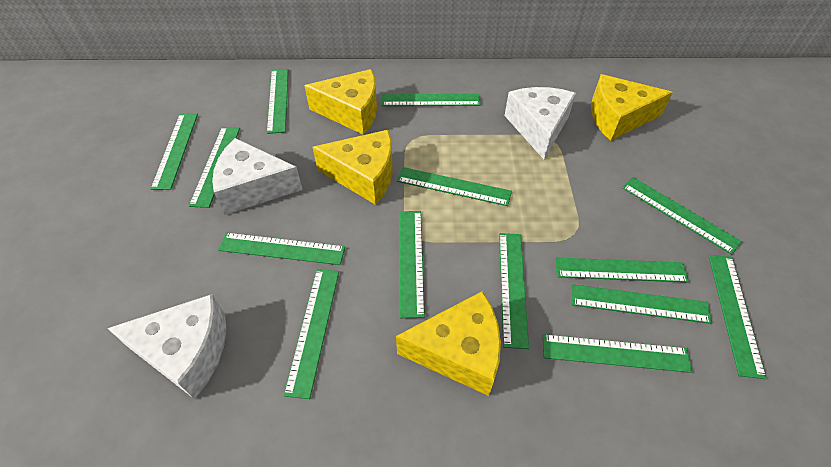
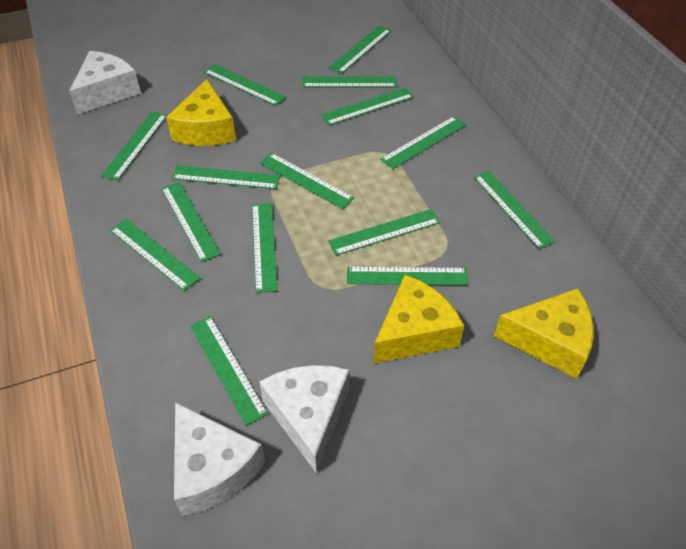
green ruler: [151,113,198,190] [189,127,240,208] [218,233,345,265] [267,69,288,134] [284,269,339,399] [382,94,481,106] [397,167,512,206] [400,211,425,318] [499,233,529,349] [543,334,692,373] [555,258,689,282] [571,284,712,324] [622,177,742,255] [708,255,766,379] = 14 -> [101,112,167,181] [110,219,201,291] [162,182,221,262] [172,166,280,189] [190,316,268,426] [204,64,286,106] [252,203,278,293] [260,153,354,209] [302,76,397,87] [321,88,414,126] [328,209,440,256] [329,26,391,74] [347,267,469,285] [380,116,466,169] [474,171,556,249] = 15
yellow cheese: [304,69,377,135] [312,130,393,205] [396,291,501,396] [591,74,673,141] = 4 -> [166,79,236,146] [373,275,464,364] [494,288,594,379] = 3

